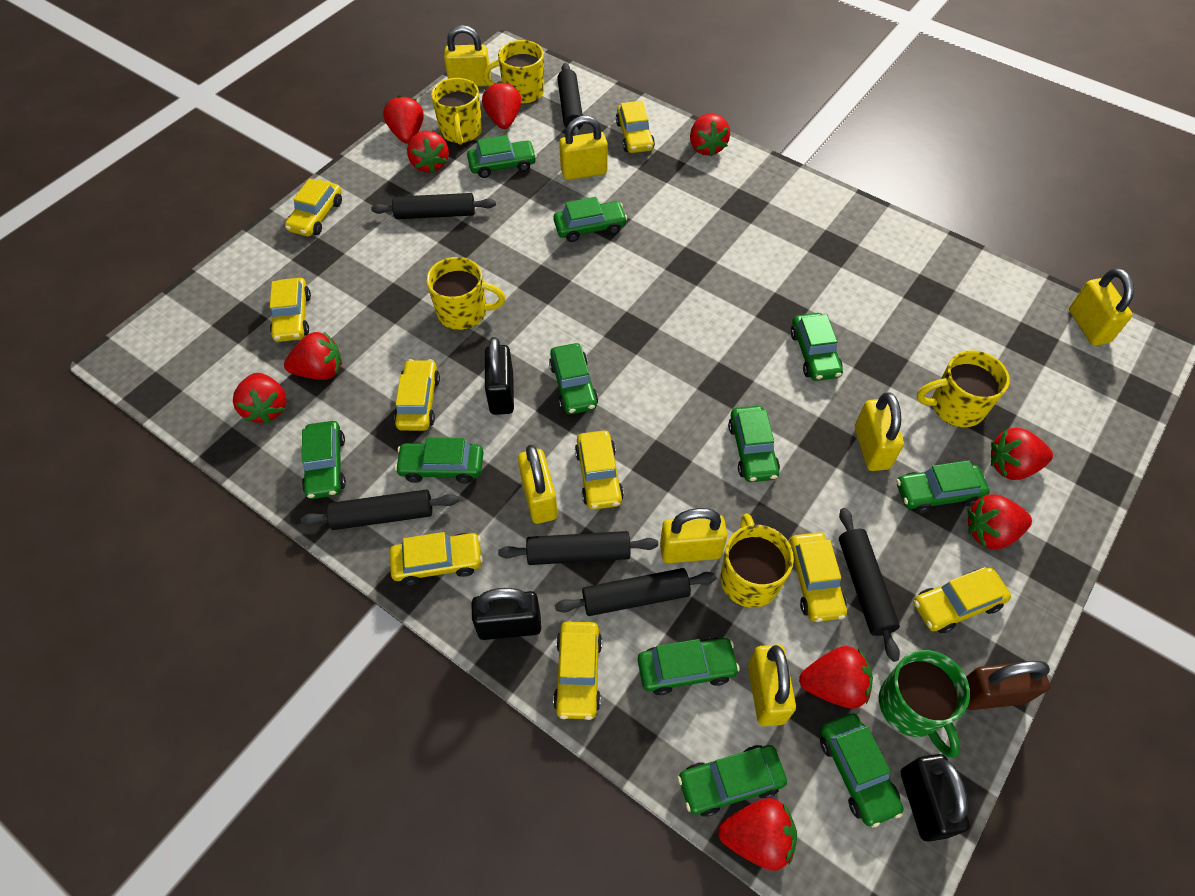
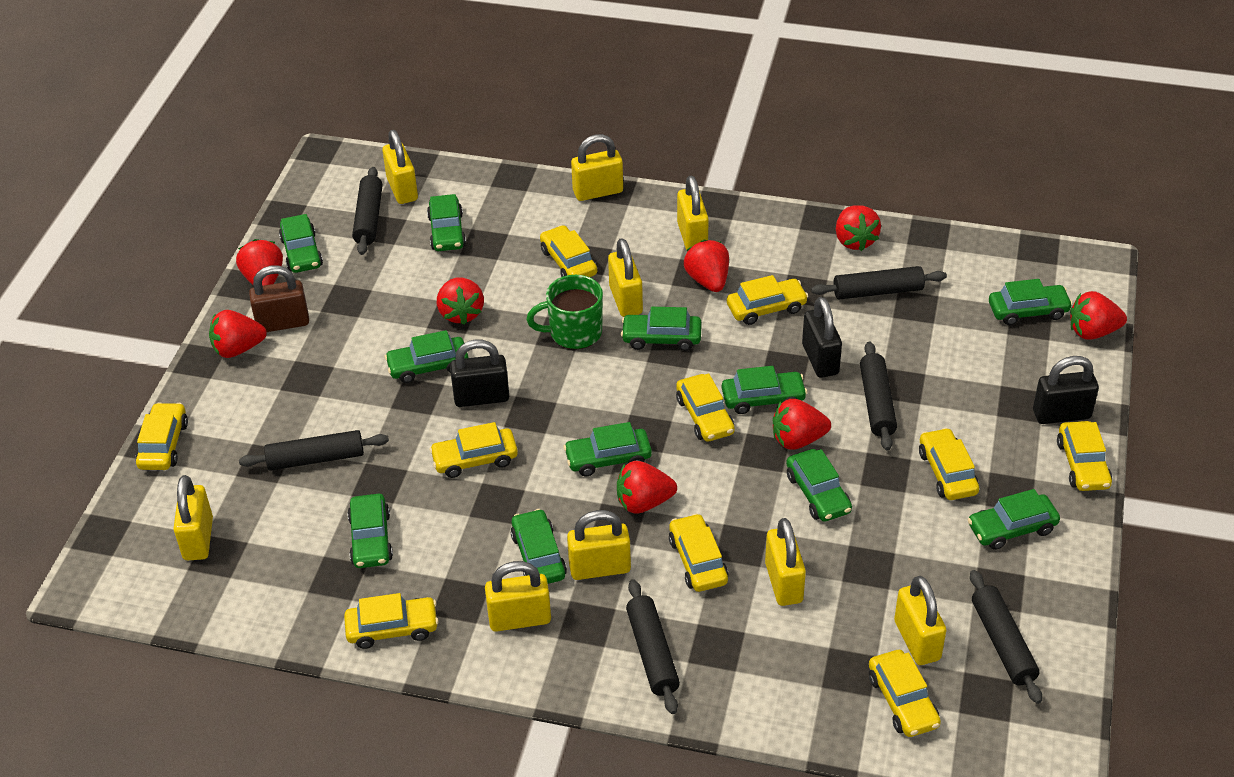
red strawberry: [233,373,287,423] [284,332,342,380] [383,95,424,144] [407,131,449,173] [482,81,521,129] [690,114,730,157] [718,798,797,871] [799,646,873,709] [968,494,1032,549] [991,428,1053,480] = 10 -> [209,310,267,358] [236,239,283,286] [437,277,484,325] [617,461,677,513] [684,240,729,292] [773,399,831,450] [836,205,881,251] [1070,291,1127,340] = 8
yellow car: [270,278,311,342] [285,179,342,237] [390,532,483,585] [394,359,440,431] [553,622,602,720] [575,430,624,510] [616,101,655,153] [789,532,847,622] [913,567,1011,633] = 9 -> [136,402,188,470] [344,593,439,649] [429,422,518,478] [540,225,597,277] [669,513,728,592] [676,373,735,442] [727,275,808,325] [869,650,941,737] [919,428,979,500] [1057,421,1112,491] = 10
yellow mug: [426,257,505,330] [431,78,482,145] [483,40,544,104] [720,514,794,608] [917,350,1010,427] = 5 -> none = 0
yellow padlock: [444,25,491,87] [518,445,558,524] [559,116,608,180] [660,508,727,563] [748,644,796,726] [855,392,904,471] [1069,268,1134,346] = 7 -> [174,475,213,560] [382,130,418,204] [485,561,551,632] [567,510,631,580] [571,134,623,201] [608,239,643,317] [677,176,709,250] [765,518,806,606] [894,576,947,665] = 9

